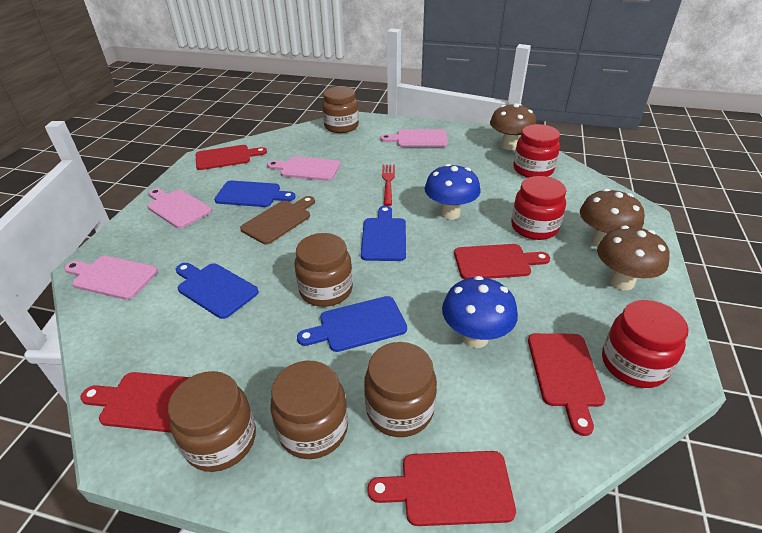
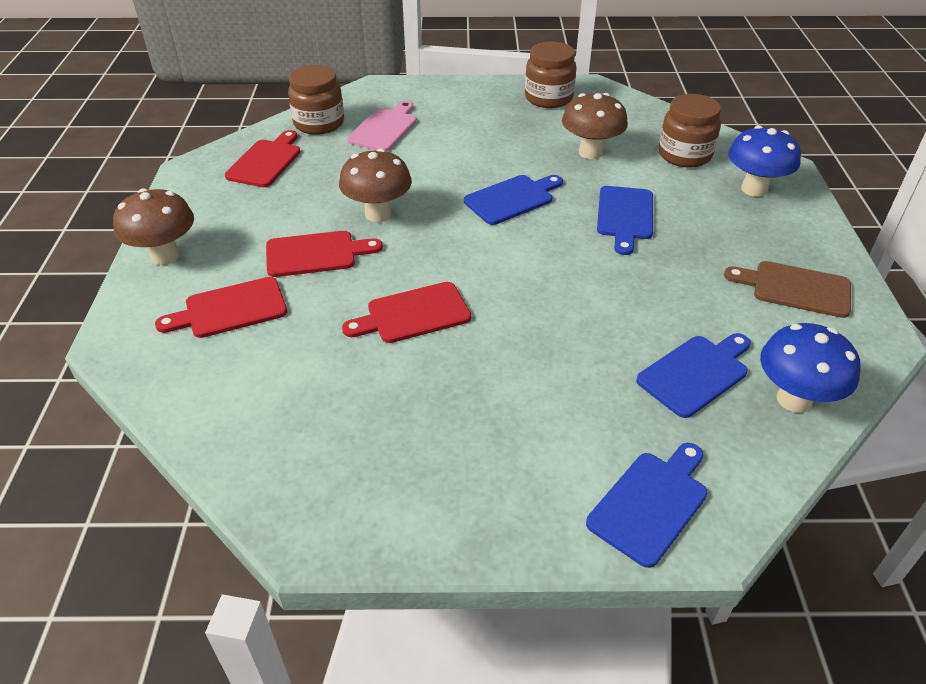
brown jar: [168,371,256,472] [270,361,348,459] [295,233,353,307] [322,87,359,133] [364,342,437,437] = 5 -> [288,65,344,135] [525,42,577,108] [659,94,721,168] = 3
pink cutting board: [64,256,158,300] [147,188,212,228] [267,156,340,181] [380,129,448,147] = 4 -> [347,101,417,152] = 1
red cutting board: [80,372,190,433] [196,145,267,170] [367,451,516,526] [454,244,550,279] [528,333,606,436] = 5 -> [155,277,287,338] [225,130,300,187] [266,231,383,277] [342,282,471,343] = 4
red fork: [382,165,395,206] = 1 -> none = 0
red jar: [511,176,566,240] [513,124,560,178] [602,300,689,388] = 3 -> none = 0

